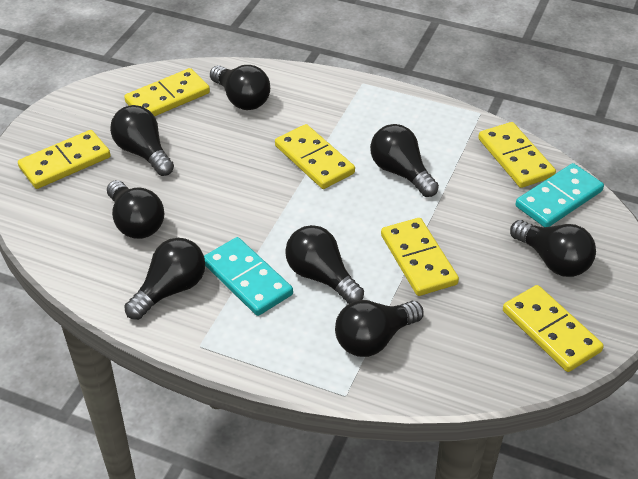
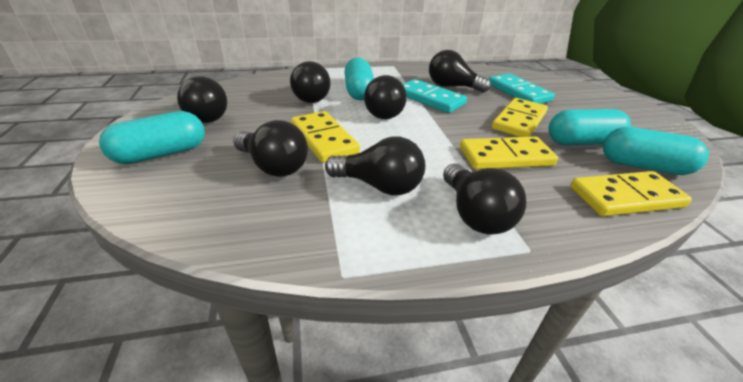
black light bulb: [107,180,164,239] [110,105,174,176] [124,238,205,320] [210,65,270,110] [285,225,364,304] [335,300,424,357] [370,124,439,197] [510,220,596,277] = 8 -> [177,76,227,123] [233,120,308,177] [290,61,331,103] [325,136,425,195] [364,75,407,119] [429,50,491,93] [443,164,526,235] = 7
turquoise capsule: none = 0 -> [99,111,205,164] [344,58,374,100] [548,109,631,145] [603,127,709,175] = 4
yellow domino: [18,130,110,189] [124,68,210,117] [275,124,355,189] [381,218,459,296] [478,122,556,188] [503,285,604,372] = 6 -> [291,111,360,163] [460,137,558,169] [492,98,548,137] [570,171,692,216] = 4

